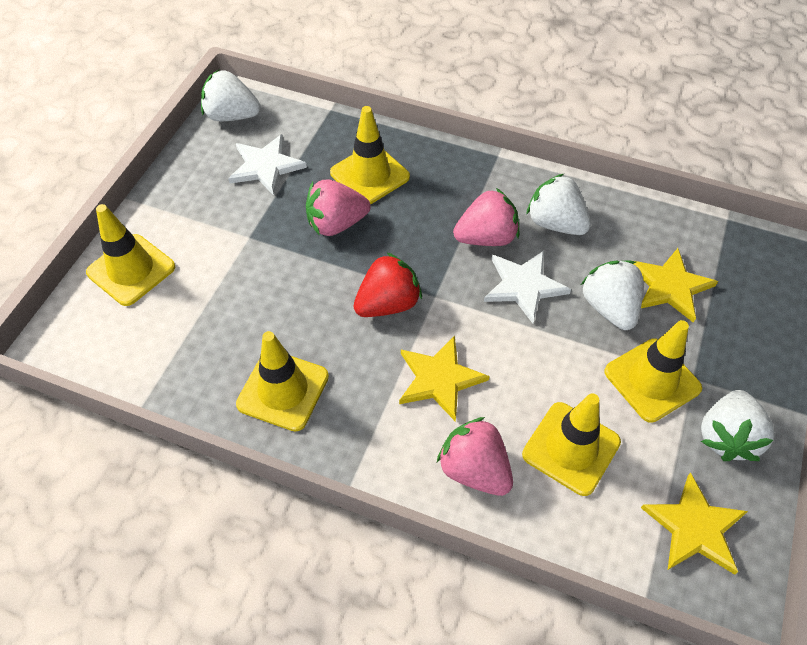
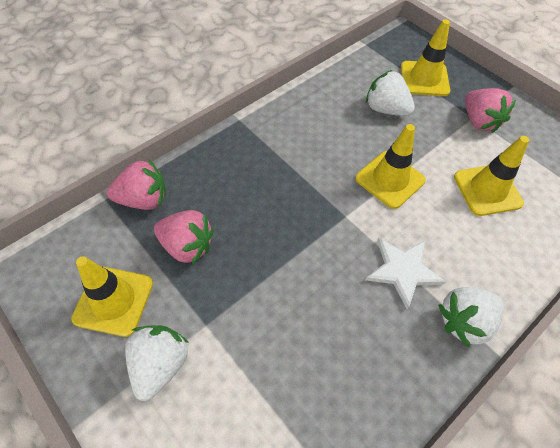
red strawberry: [353,253,422,317] = 1 -> none = 0
white star: [228,134,307,196] [484,251,571,323] = 2 -> [365,238,446,309] = 1
white strawberry: [201,70,261,121] [526,174,591,235] [581,260,644,330] [701,390,774,461] = 4 -> [125,325,189,401] [366,70,415,116] [438,287,504,347] = 3
yellow star: [399,336,490,422] [633,248,718,323] [641,472,748,575] = 3 -> none = 0
yellow traffic cone: [86,204,175,306] [236,331,329,432] [330,106,410,204] [522,393,621,496] [604,320,702,423] = 5 -> [71,256,153,337] [355,124,426,209] [401,19,450,96] [454,136,529,216] = 4

